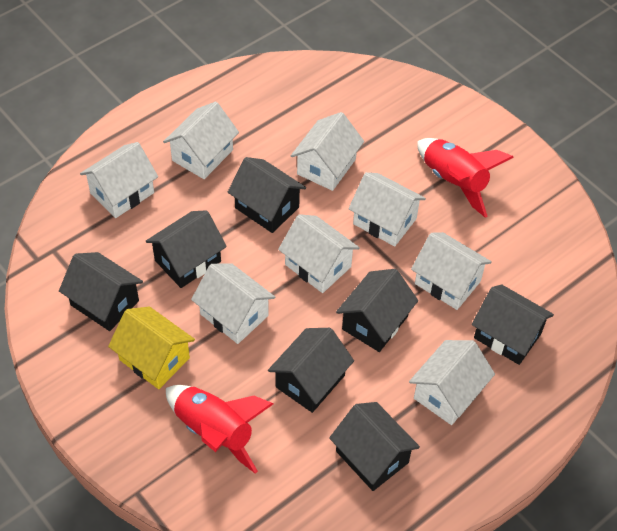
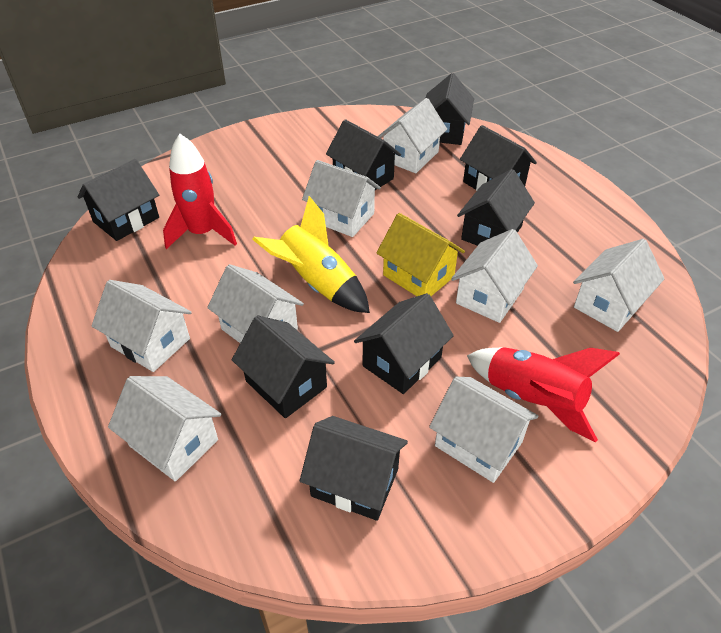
black house: [59,252,143,331] [146,210,227,288] [228,157,306,233] [268,328,354,413] [329,402,420,491] [336,269,418,352] [472,285,554,365] = 7 -> [78,159,159,241] [232,316,335,418] [300,416,408,521] [326,119,401,190] [354,293,454,394] [426,73,474,145] [457,169,535,246] [460,125,537,191] = 8
yellow rocket: none = 0 -> [252,196,370,313] = 1

